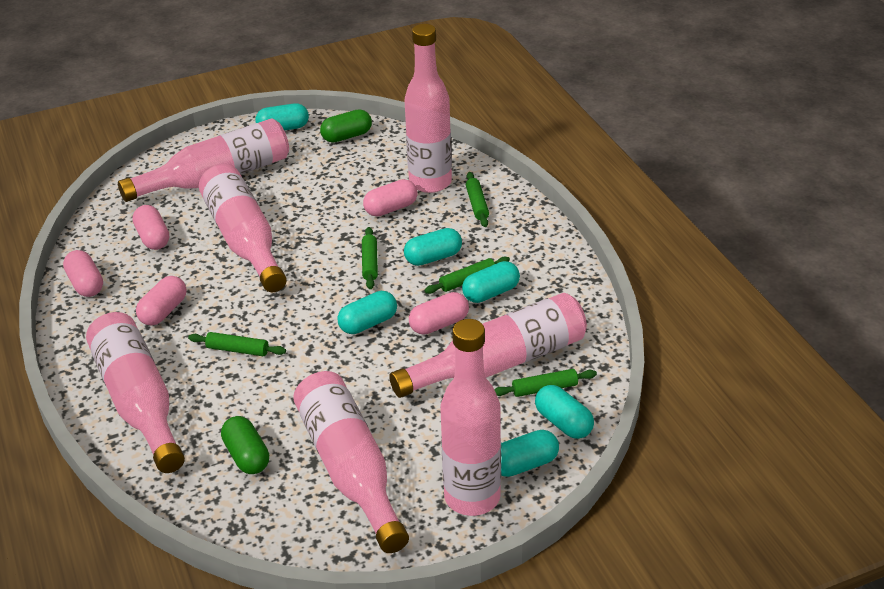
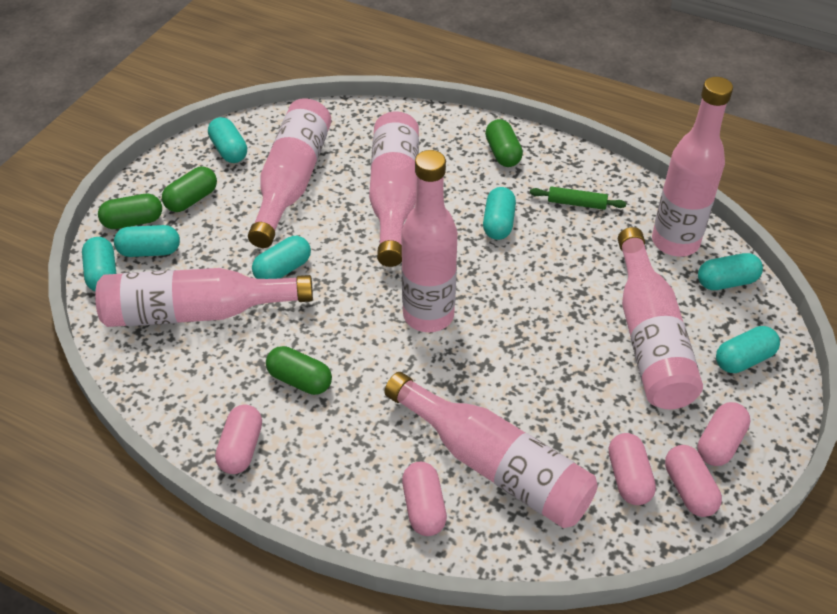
green capsule: [221,416,269,474] [320,109,372,143] = 2 -> [98,194,162,229] [162,167,217,212] [266,346,332,395] [485,119,523,167] = 4
green rolling pin: [188,332,286,356] [362,227,378,289] [424,257,510,294] [466,172,489,227] [494,369,597,397] = 5 -> [530,187,626,210] = 1
turquoise capsule: [255,103,309,131] [337,291,397,334] [404,228,462,266] [462,261,520,303] [501,430,559,477] [535,385,594,439] = 6 -> [82,237,116,292] [114,225,180,257] [208,117,247,163] [252,236,311,279] [483,187,516,240] [698,253,763,290] [716,326,780,373] = 7

